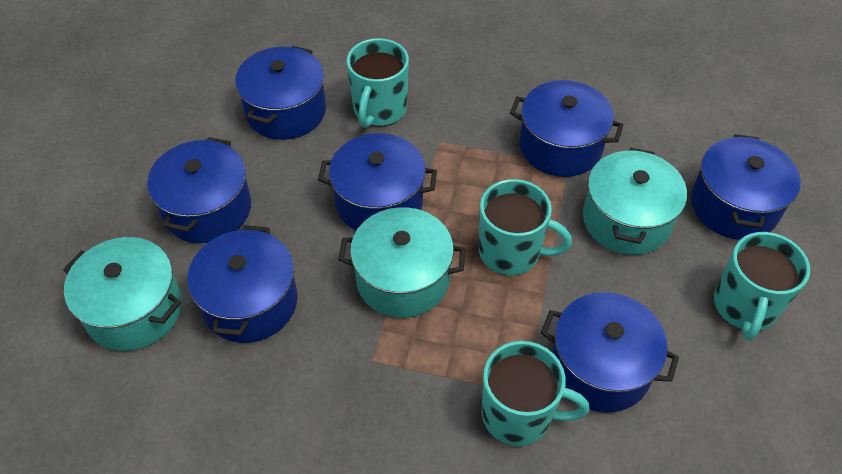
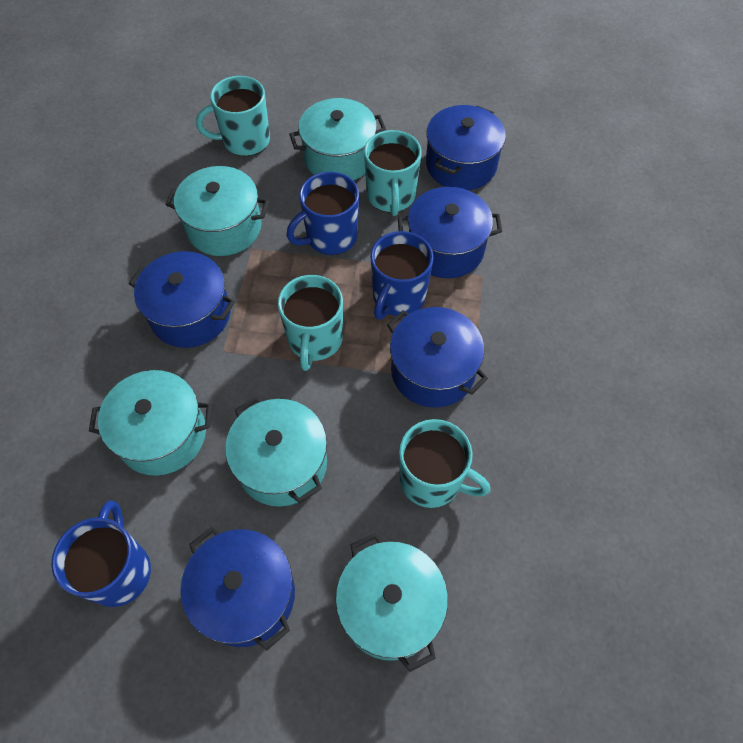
blue mug: none = 0 -> [51,501,151,607] [287,172,359,255] [370,231,434,320] = 3
blue pot: [147,137,251,243] [187,225,298,343] [235,46,326,140] [318,133,437,231] [510,80,623,177] [541,292,679,413] [691,134,801,240] = 7 -> [129,251,235,348] [180,527,295,650] [387,307,488,408] [398,187,502,278] [426,105,506,190] = 5
turquoise pot: [63,237,182,351] [338,207,466,318] [583,148,687,255] = 3 -> [89,370,212,476] [166,166,269,256] [225,397,327,507] [289,98,386,181] [336,533,448,672] = 5

